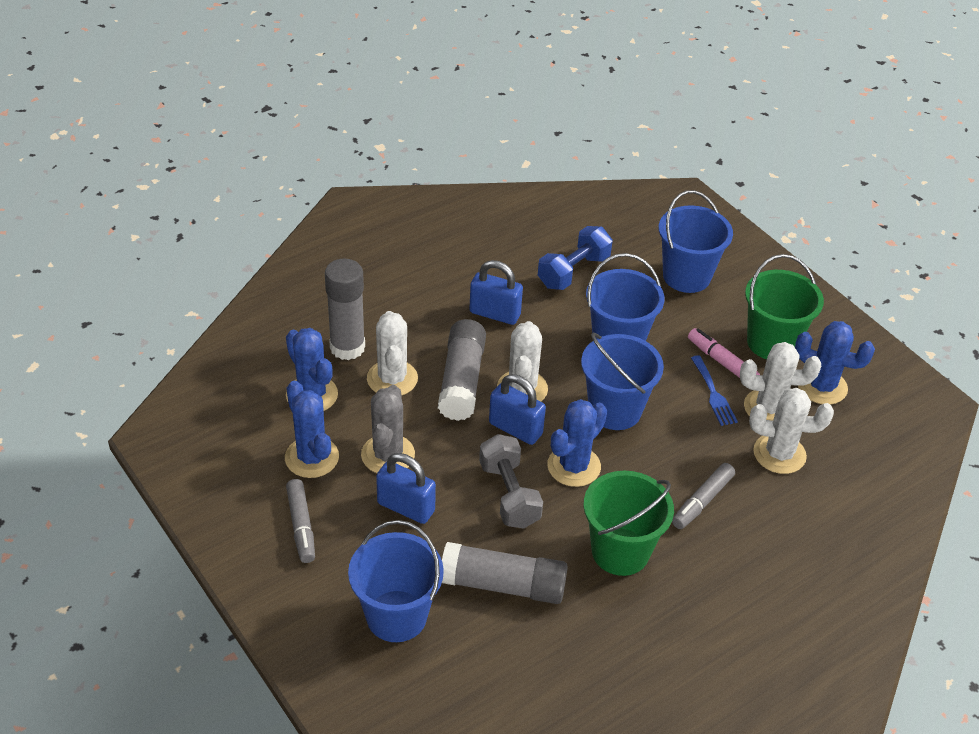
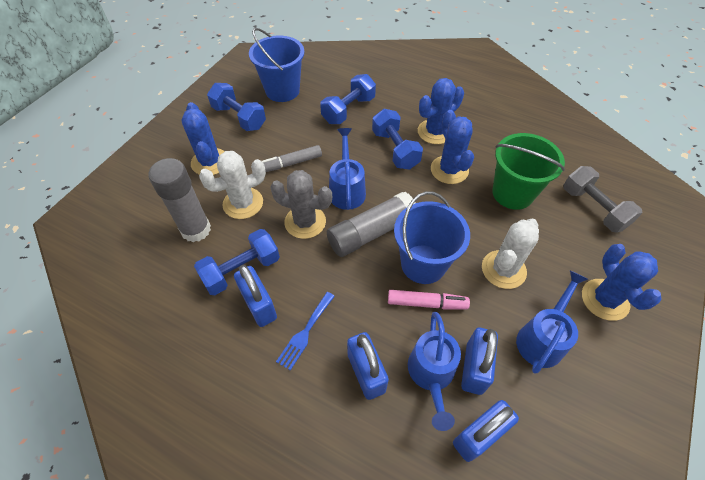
blue bucket: [348,520,444,642] [581,332,664,430] [586,253,664,341] [659,190,733,293] = 4 -> [249,28,305,102] [394,191,470,284] = 2
blue dumbbell: [538,226,613,290] = 1 -> [194,229,280,295] [207,83,266,131] [320,74,376,124] [372,109,423,170] = 4
blue padlock: [376,453,436,524] [469,260,523,325] [489,374,546,445] = 3 -> [234,265,277,327] [347,332,389,400] [453,400,519,462] [461,328,498,395] = 4
blue watering can: none = 0 -> [329,128,366,210] [408,312,461,431] [516,270,588,374] = 3
green bucket: [584,471,674,576] [745,254,824,359] = 2 -> [492,133,565,210] = 1
grey glue stick: [325,259,365,360] [438,319,486,421] [442,542,568,604] = 3 -> [149,158,211,242] [327,192,415,257] = 2
grey marker: [286,479,315,563] [672,463,735,529] = 2 -> [262,145,322,172] = 1
white cactus: [367,311,418,396] [497,321,548,401] [740,342,821,421] [749,388,834,474] = 4 -> [199,151,266,219] [482,219,539,289] = 2

